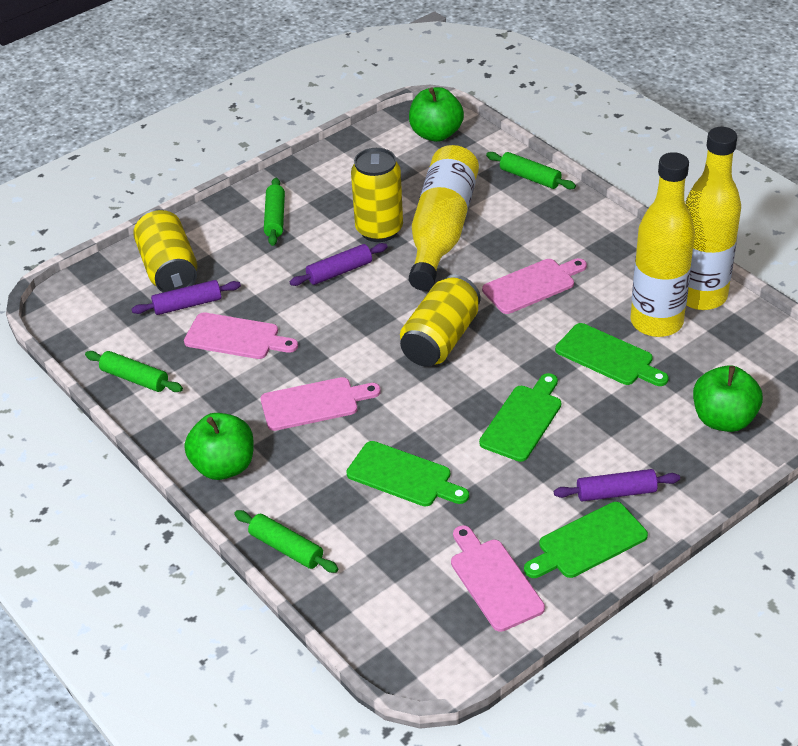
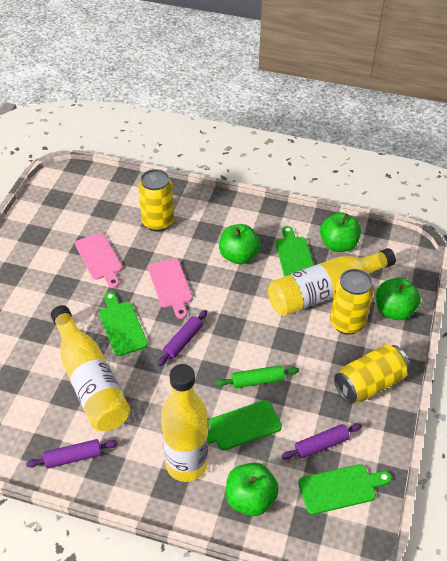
green apple: [184,413,254,480] [409,87,464,142] [693,365,763,432] = 3 -> [219,224,261,264] [226,463,279,516] [320,212,361,252] [376,278,421,320] = 4
green rolling pin: [85,351,183,392] [234,510,338,573] [264,178,285,246] [486,152,576,189] = 4 -> [216,365,299,388] = 1
pink cutting board: [184,312,298,359] [261,377,381,431] [451,525,545,632] [482,258,587,314] = 4 -> [75,233,123,288] [148,258,193,319] = 2

